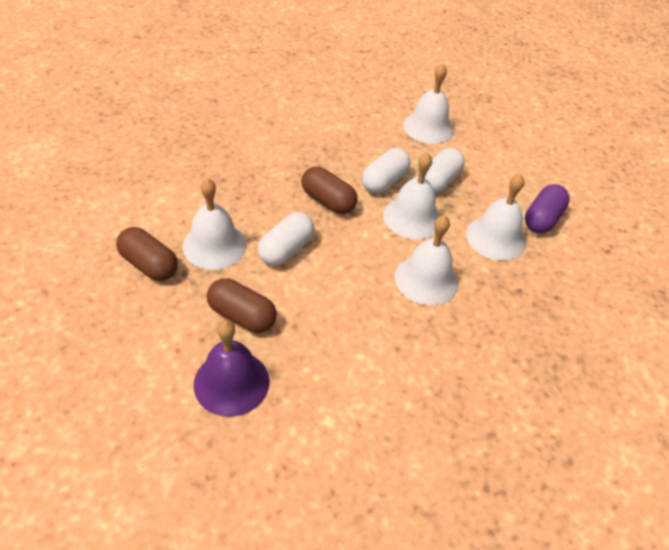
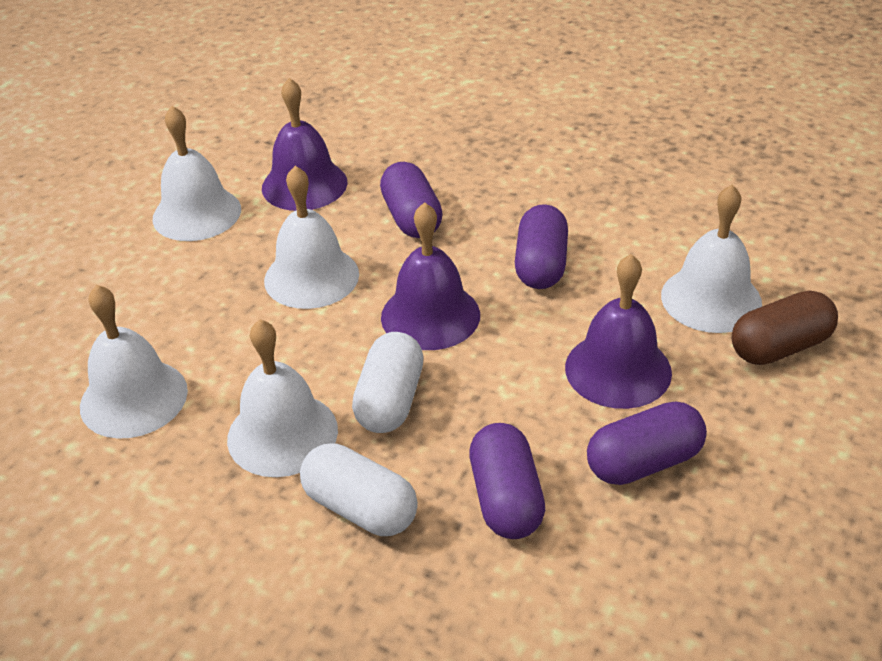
brown capsule: [116,227,178,281] [207,278,277,333] [302,167,357,214] = 3 -> [732,290,838,365] = 1
purple bell: [194,320,270,417] = 1 -> [262,78,347,211] [381,202,480,350] [565,254,672,409] = 3
purple capsule: [525,184,570,233] = 1 -> [380,162,443,238] [469,423,545,539] [515,204,568,289] [587,402,707,485] = 4
white capsule: [258,212,315,266] [362,148,411,193] [425,148,465,193] = 3 -> [300,443,418,536] [352,332,424,433] = 2

